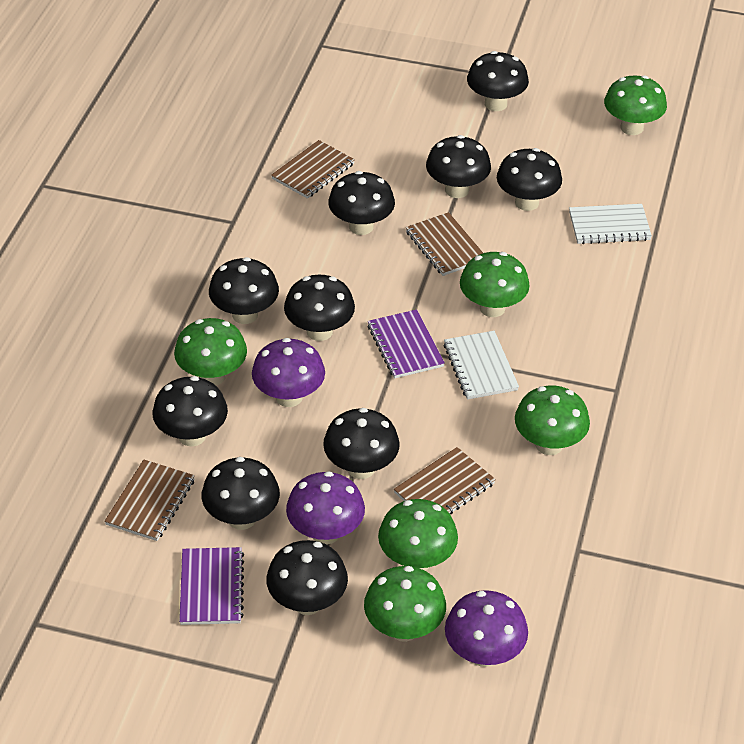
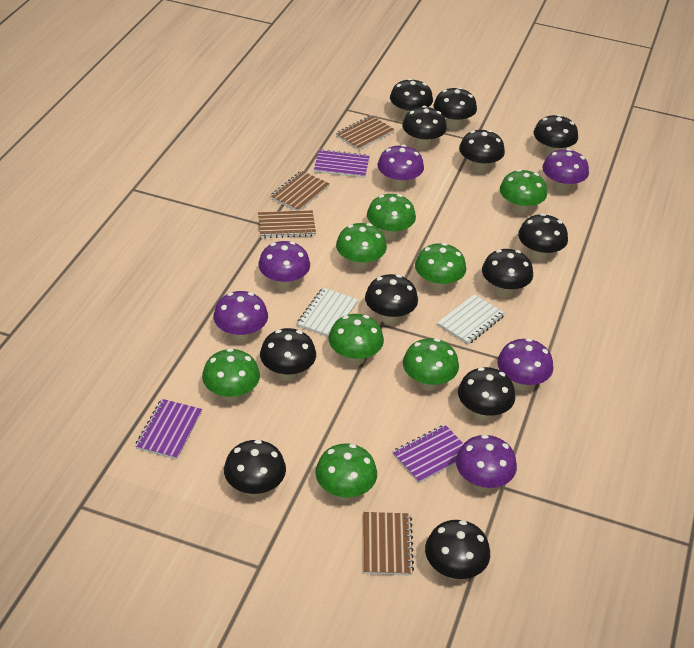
black mushroom: [152,376,228,446] [202,457,280,530] [209,257,279,324] [266,540,348,615] [284,275,355,341] [323,408,400,479] [328,171,395,235] [426,135,491,198] [467,51,529,111] [497,148,562,211] = 10 -> [224,440,286,497] [260,328,316,381] [365,274,418,324] [390,78,433,119] [402,106,447,149] [425,520,490,580] [434,87,477,130] [458,367,515,421] [459,130,505,173] [482,249,533,297] [518,213,568,261] [534,114,578,156] = 12
green mushroom: [174,318,247,385] [364,566,446,642] [378,499,458,571] [460,252,530,317] [515,386,590,455] [604,75,667,135] = 6 -> [202,348,260,403] [315,443,377,501] [329,314,384,365] [336,223,387,271] [367,194,416,240] [403,338,459,391] [415,243,466,292] [500,169,547,215] = 8
purple mushroom: [252,338,325,407] [286,471,365,545] [445,590,528,667] = 3 -> [213,291,268,342] [258,241,310,290] [378,144,424,190] [456,434,517,491] [497,338,553,391] [542,148,589,193] = 6
purple notebook: [179,547,244,625] [368,309,445,378] = 2 -> [135,399,202,460] [314,149,370,178] [392,425,464,483] = 3

